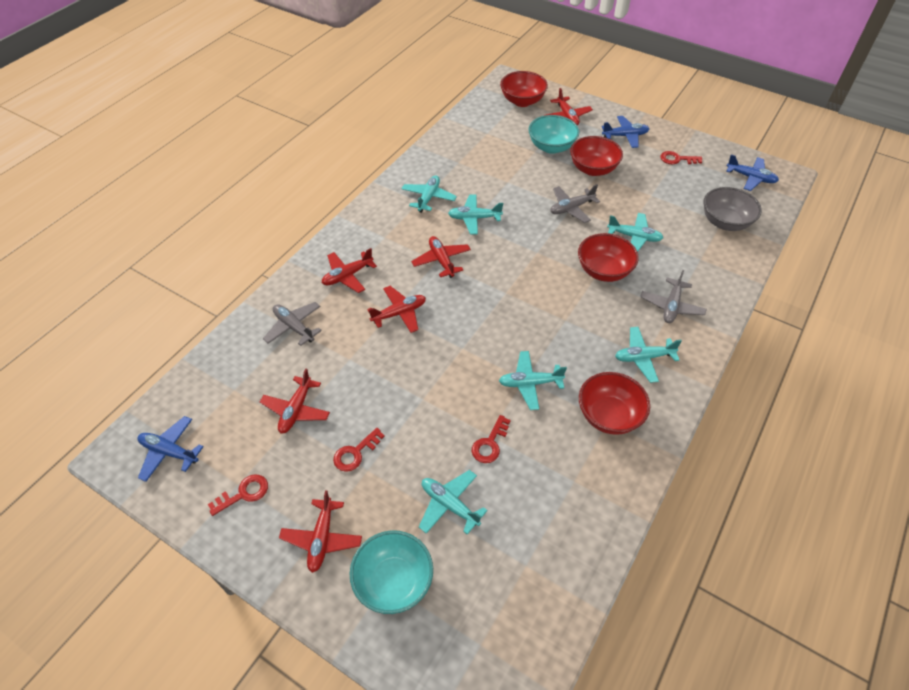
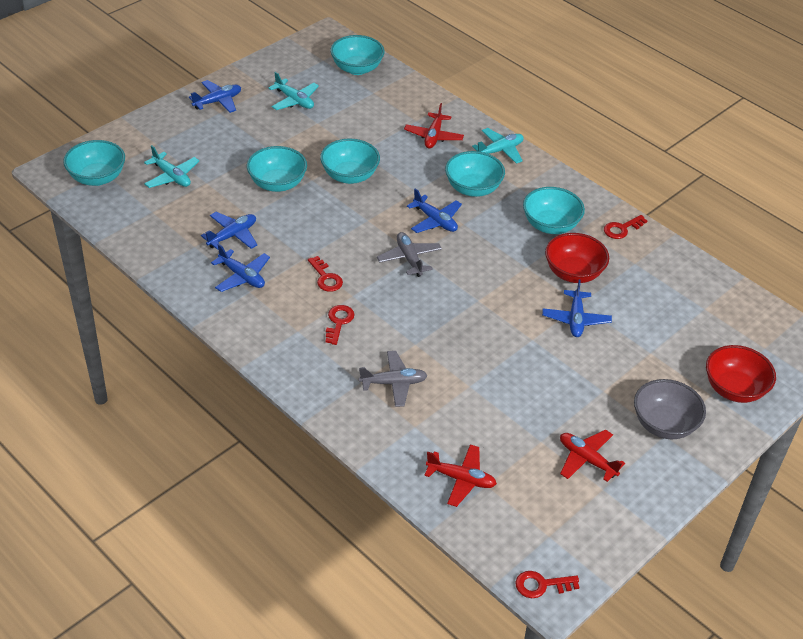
blue plane: [138,416,204,482] [602,116,649,148] [726,154,779,191] = 3 -> [189,80,241,113] [201,212,258,250] [211,244,270,292] [407,188,462,233] [542,279,612,337] = 5
grey plane: [263,302,322,346] [550,184,600,223] [640,270,707,323] = 3 -> [359,351,428,407] [377,232,442,277] = 2
red bowl: [500,71,548,107] [570,136,623,176] [578,233,639,282] [579,372,650,435] = 4 -> [545,233,609,283] [706,345,776,403] = 2
red plane: [260,369,330,433] [279,490,362,573] [322,248,377,293] [367,286,426,333] [411,236,471,278] [544,88,593,125] = 6 -> [404,103,464,148] [424,444,497,507] [560,430,625,482] = 3
turquoise bowl: [350,530,433,614] [529,115,579,154] = 2 -> [63,140,125,186] [247,146,307,192] [320,139,380,184] [330,35,384,75] [445,151,505,197] [523,187,585,234] = 6
turquoise plane: [402,176,457,213] [419,470,487,535] [448,194,503,235] [499,351,567,410] [607,213,663,252] [615,327,682,383] = 6 -> [144,145,199,188] [268,72,319,110] [472,128,524,164] = 3

